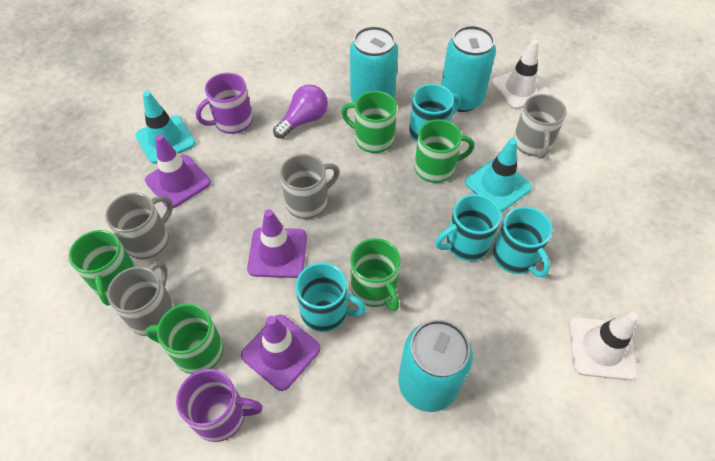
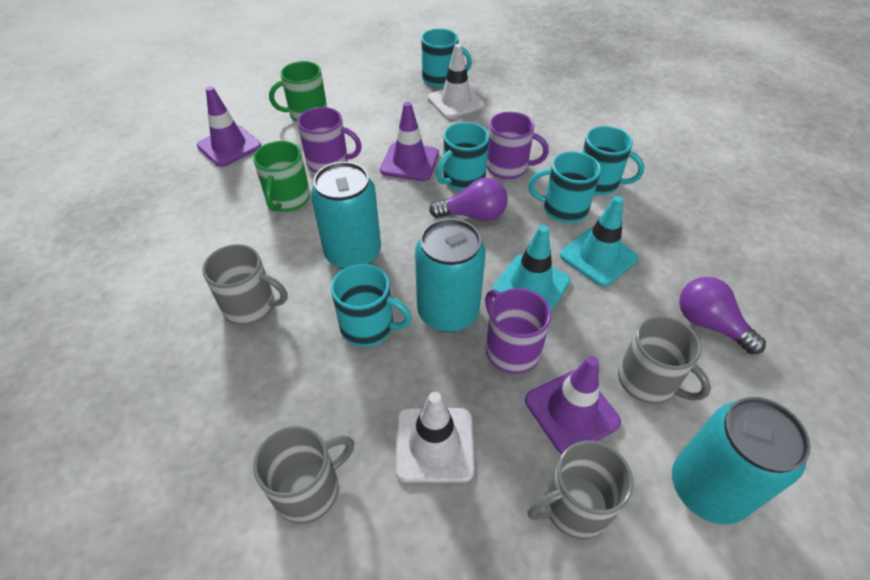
green mug: [69,230,136,306] [145,303,224,374] [342,91,397,153] [350,238,400,311] [414,119,474,183] = 5 -> [253,141,310,212] [269,61,327,122] = 2
purple light bulb: [273,84,328,139] = 1 -> [429,177,508,221] [679,277,766,354] = 2
purple mug: [176,369,263,442] [196,73,253,134] = 2 -> [297,107,362,173] [485,288,551,374] [487,112,549,179] = 3
turquoise mug: [295,262,366,332] [409,84,461,142] [435,194,501,261] [493,207,552,277] = 4 -> [331,264,412,347] [421,29,472,87] [436,122,489,191] [529,151,601,223] [582,126,644,195] = 5

